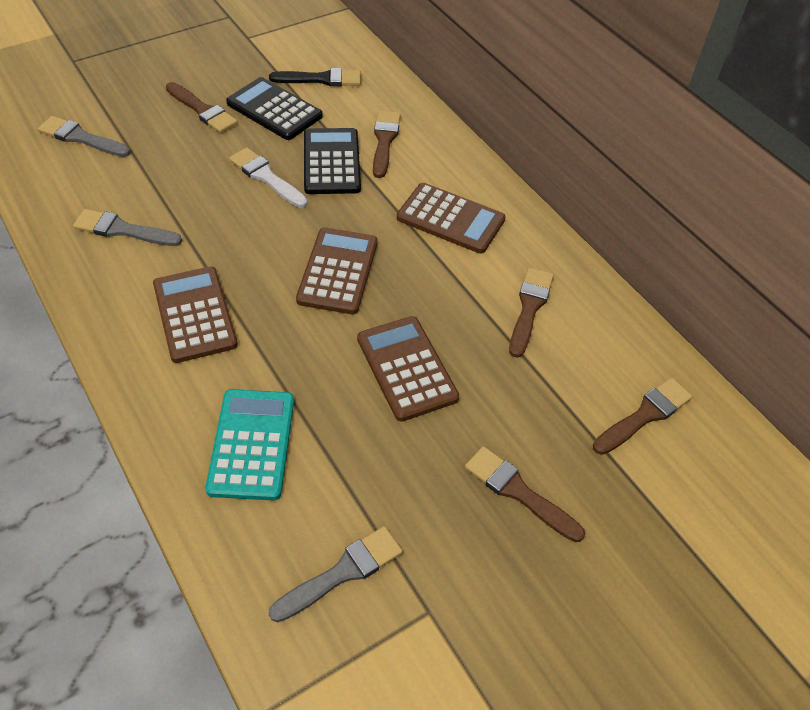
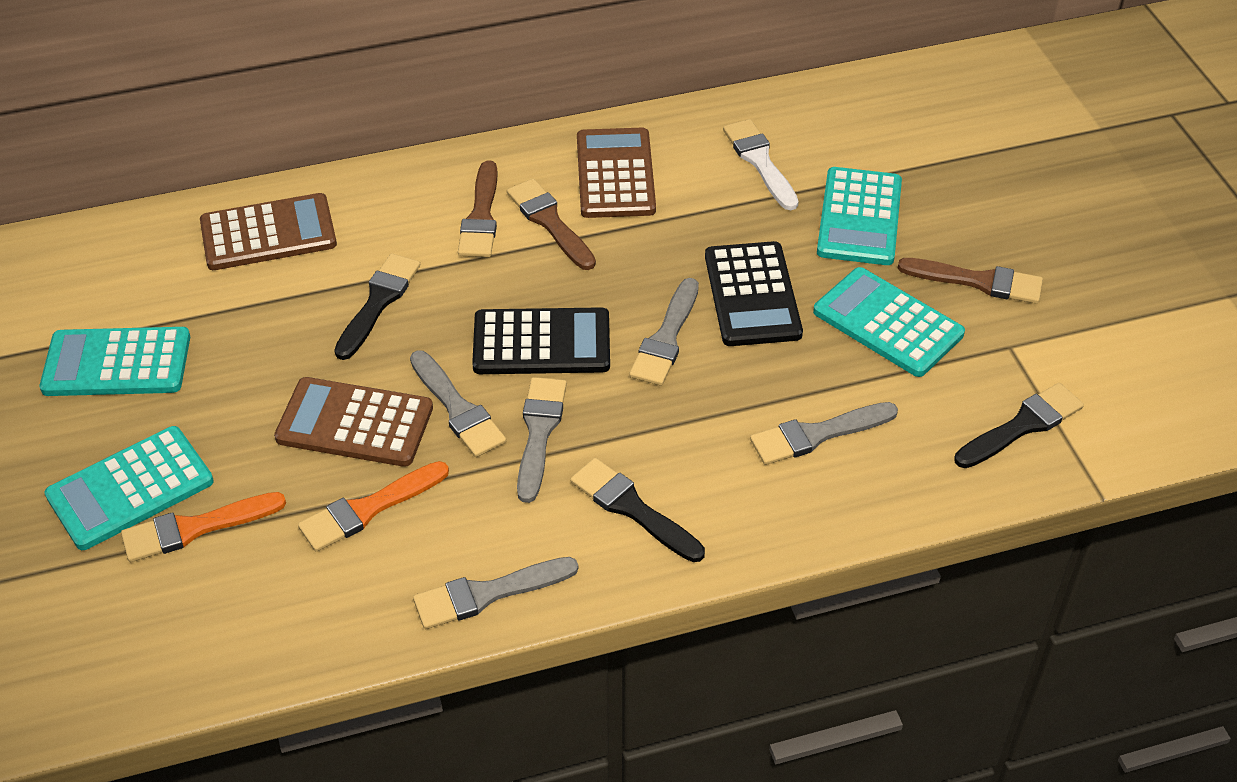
black brush: [269,68,361,86] = 1 -> [334,253,420,360] [570,458,705,562] [954,383,1084,468] = 3
brown brush: [166,82,238,133] [373,110,401,178] [465,446,585,542] [509,267,554,358] [593,378,693,455] = 5 -> [458,160,498,257] [507,178,596,270] [898,258,1043,304] = 3
brown calculator: [153,266,238,363] [296,227,378,314] [357,316,459,422] [397,183,506,254] = 4 -> [200,193,337,270] [274,377,433,467] [577,128,656,218] = 3
grey brush: [38,116,130,157] [73,209,182,246] [268,526,403,622] = 3 -> [410,350,506,457] [413,557,578,629] [517,377,567,503] [629,278,699,386] [750,402,898,465] = 5
orange brush: none = 0 -> [121,492,286,562] [298,461,449,552] = 2
turquoise calculator: [205,389,294,501] = 1 -> [40,327,190,396] [44,426,214,550] [813,267,965,377] [817,167,902,265] = 4

